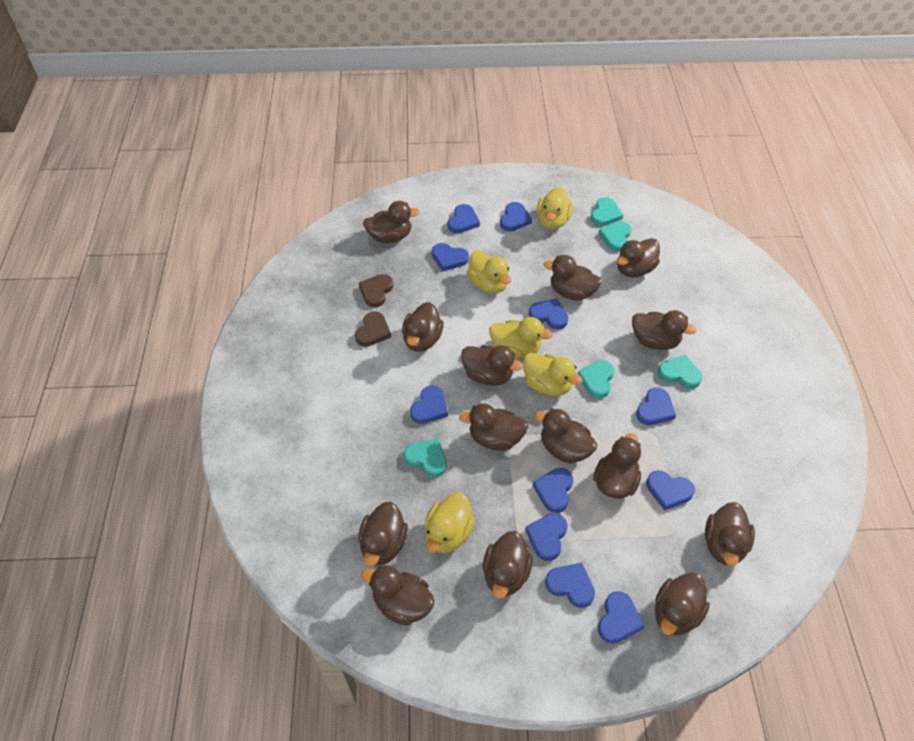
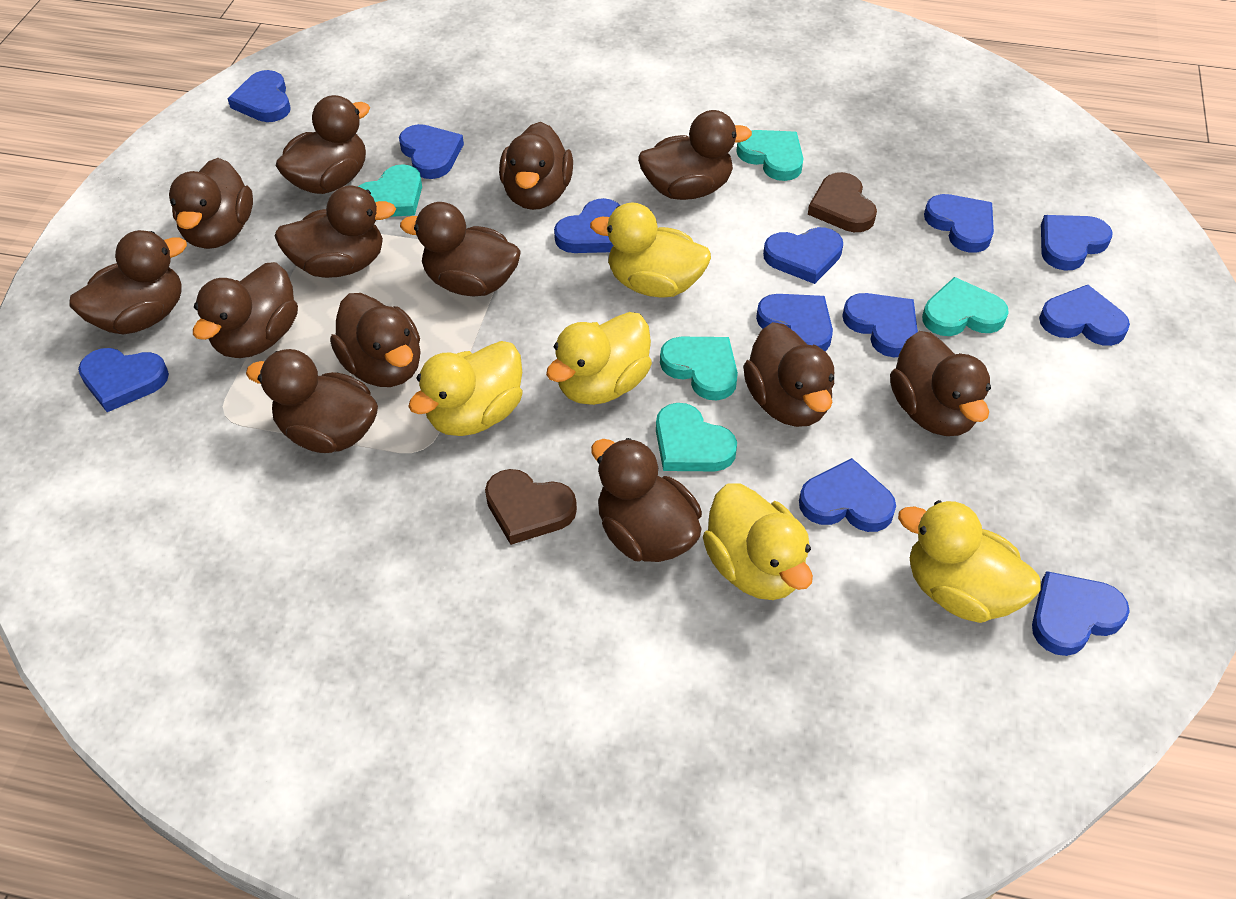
blue heart: [410,385,448,424] [432,243,469,272] [448,204,480,234] [500,202,532,232] [525,513,567,561] [529,299,569,330] [532,468,573,513] [545,563,595,608] [598,591,644,644] [636,387,676,425] [646,470,695,511] = 11 -> [78,348,169,412] [228,70,291,122] [399,124,464,179] [554,198,620,253] [756,294,833,351] [763,227,843,284] [799,458,896,532] [842,293,918,357] [924,194,994,253] [1032,571,1130,656] [1039,285,1130,346] [1041,215,1113,270] = 12
brown duck: [358,501,408,567] [361,566,435,626] [363,201,420,243] [402,302,444,352] [459,403,528,451] [461,345,523,386] [483,531,533,599] [535,408,597,464] [544,255,602,301] [593,433,641,499] [617,238,660,277] [632,310,696,350] [655,573,710,635] [705,502,755,566] = 14 -> [70,230,187,335] [169,158,253,249] [193,262,298,358] [246,349,378,453] [275,186,396,278] [276,95,370,194] [330,293,421,387] [400,202,521,296] [499,122,573,210] [591,438,702,562] [638,110,752,200] [743,322,834,427] [890,331,991,436] = 13

